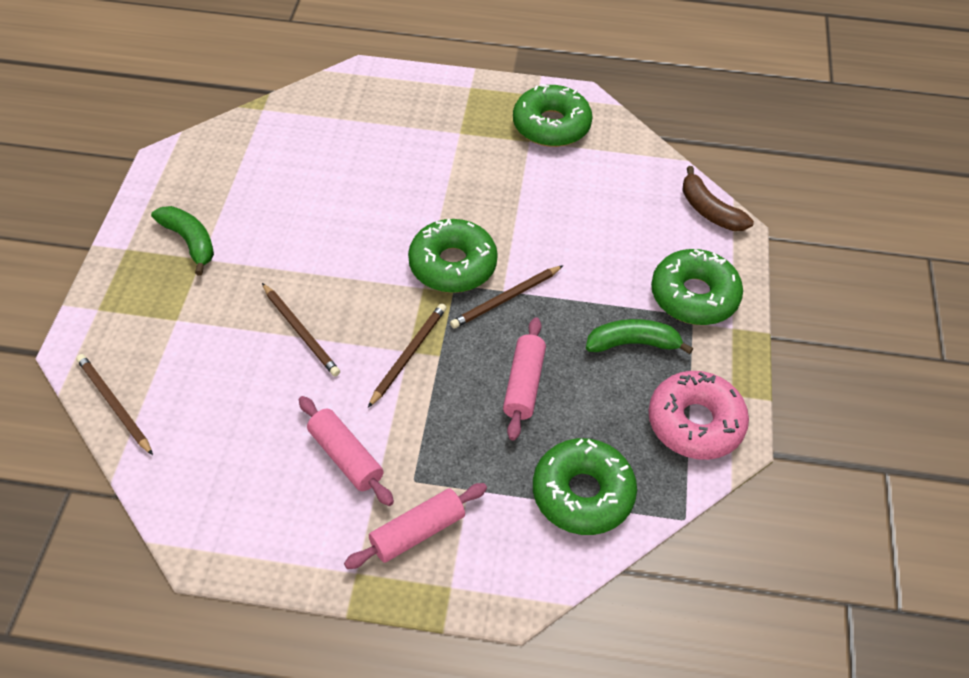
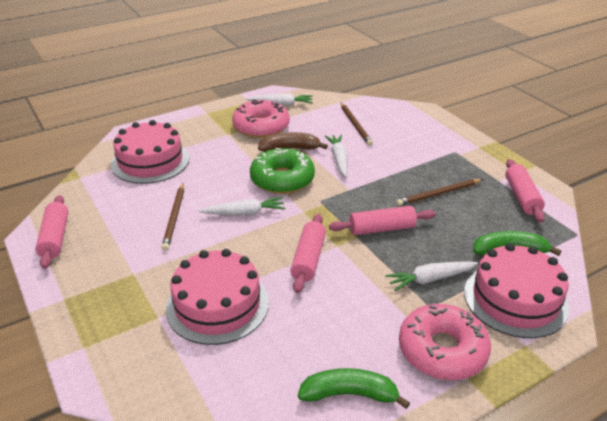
brown pencil: [76,354,153,455] [262,283,340,377] [368,303,446,408] [450,265,564,329] = 4 -> [161,183,184,251] [341,103,373,146] [396,179,483,206] = 3
green donut: [408,219,498,293] [513,84,593,147] [533,438,637,535] [651,249,743,325] = 4 -> [250,148,315,194] = 1
pink cake: none = 0 -> [111,120,189,184] [166,249,269,345] [464,243,569,338] = 3
pink donut: [648,371,749,460] = 1 -> [232,100,290,138] [399,304,491,380] = 2
pink rolling pin: [299,396,394,506] [344,483,487,569] [503,317,546,440] = 3 -> [35,195,68,269] [290,214,326,293] [329,206,436,235] [505,159,545,222] = 4
white carrot: none = 0 -> [199,197,285,216] [247,93,313,106] [325,135,347,177] [385,261,478,291] = 4

